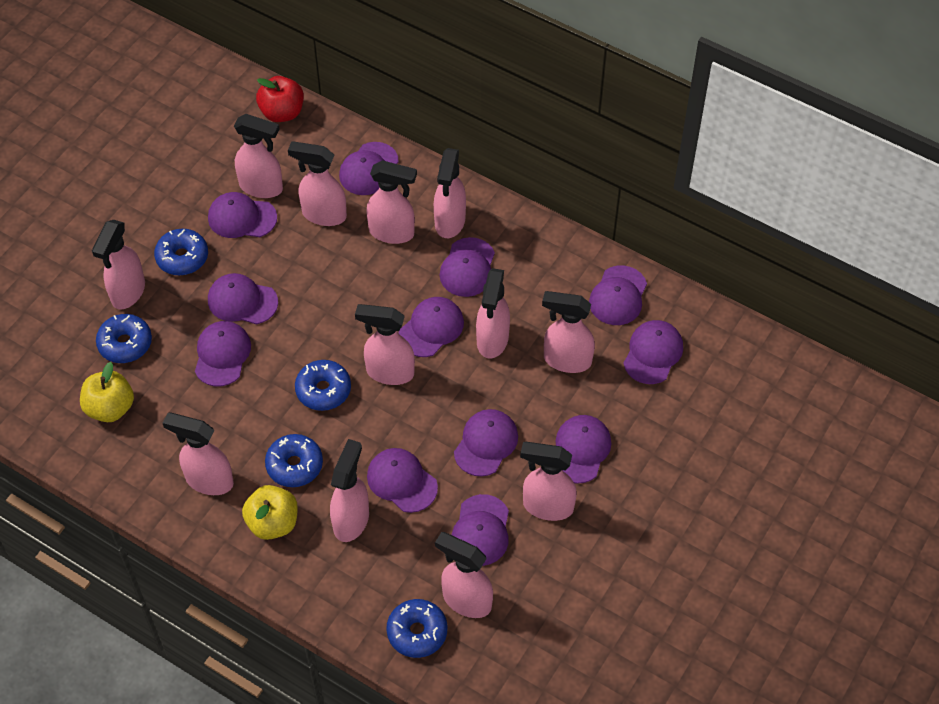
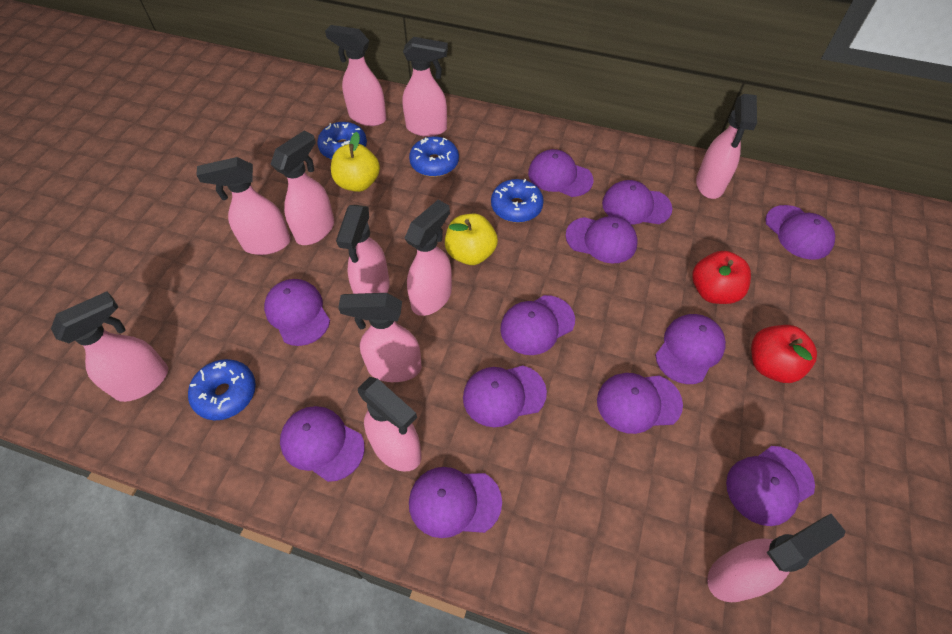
blue donut: [96,314,152,363] [154,229,208,276] [265,434,323,487] [295,360,351,411] [386,599,447,658] = 5 -> [188,359,256,421] [317,122,367,159] [409,137,459,177] [491,179,544,223] = 4
pink spray bottle: [92,220,145,309] [163,413,234,495] [234,114,283,198] [288,142,347,226] [330,439,369,542] [355,304,415,385] [366,160,417,244] [434,148,466,238] [435,532,493,618] [476,268,510,358] [520,442,577,521] [542,291,595,373] = 12 -> [51,291,168,402] [196,157,291,255] [270,130,334,245] [325,25,387,126] [336,205,390,294] [338,293,422,382] [358,377,422,472] [403,37,448,137] [404,200,452,316] [696,94,757,199] [707,514,845,602] = 11
red apple: [256,76,304,122] = 1 -> [692,251,751,304] [751,325,817,383] = 2

